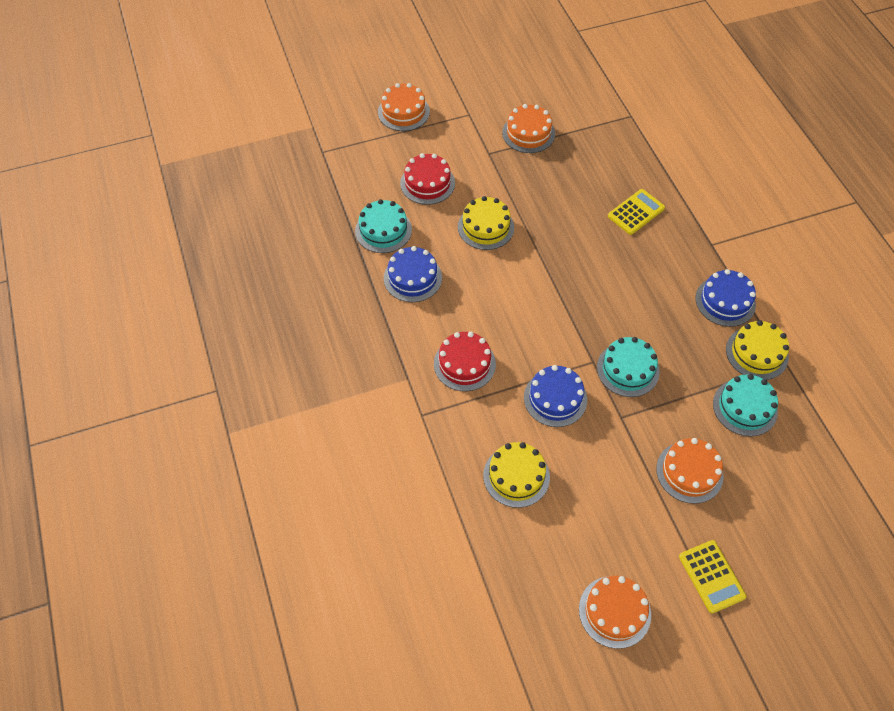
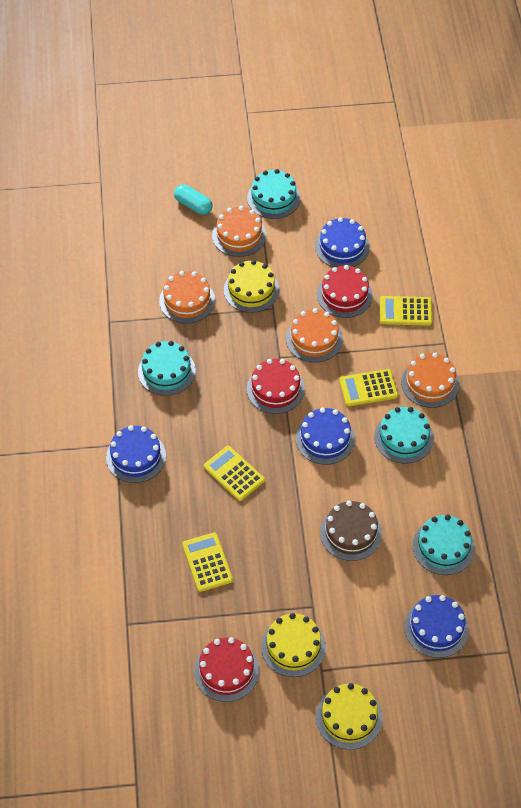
blue cake: [384,246,442,302] [524,365,587,427] [695,269,756,327] = 3 -> [106,425,166,483] [296,407,355,465] [315,217,370,267] [404,595,469,658] = 4
brown cake: none = 0 -> [320,501,382,561] = 1
red cake: [400,153,455,205] [434,332,496,391] = 2 -> [194,637,259,702] [247,359,305,414] [317,265,373,318] = 3
turquoise cake: [355,199,412,253] [597,337,660,397] [713,374,778,437] = 3 -> [138,341,196,396] [247,169,300,219] [374,407,434,464] [413,515,475,575] = 4
turquoise capsule: none = 0 -> [174,184,213,215] = 1
yellow calculator: [608,189,665,235] [679,540,747,614] = 2 -> [182,532,233,592] [204,446,265,501] [339,369,398,406] [380,296,432,326] = 4

